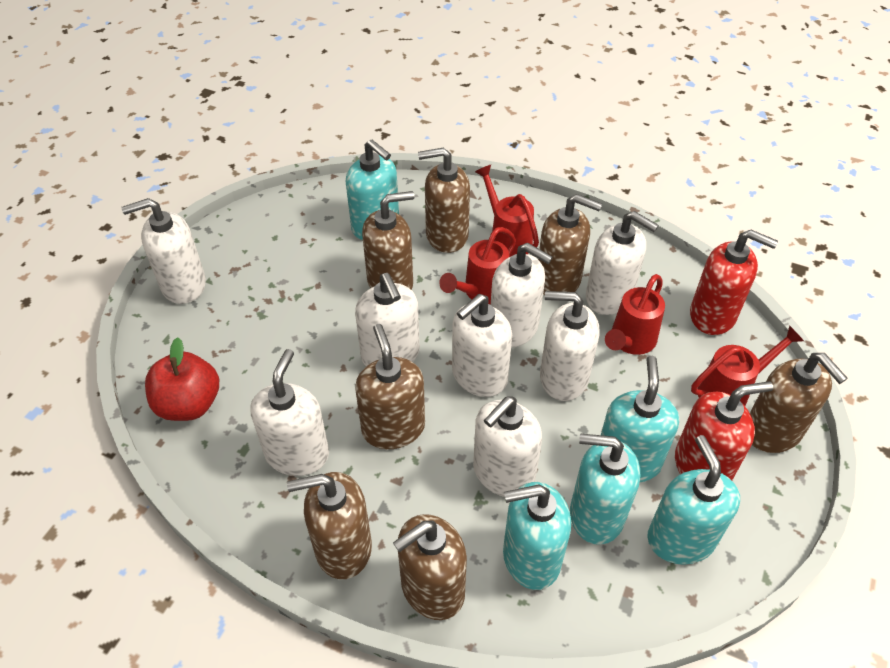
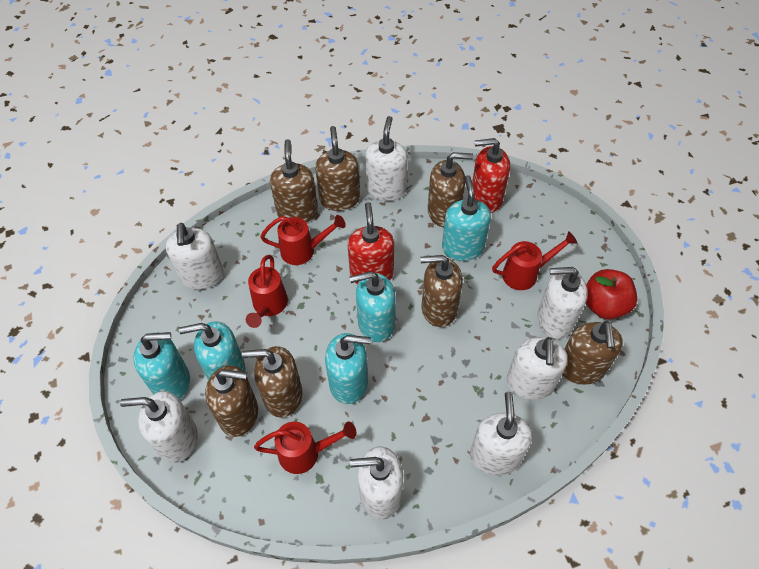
white soap dispenser: [121,198,206,304] [250,349,329,476] [355,273,420,366] [452,294,512,397] [473,397,542,497] [491,243,553,347] [540,291,599,401] [586,211,658,315] = 8 -> [120,391,198,463] [166,223,223,290] [350,446,403,520] [365,116,408,201] [470,392,532,475] [506,337,568,400] [537,267,588,339] = 7

